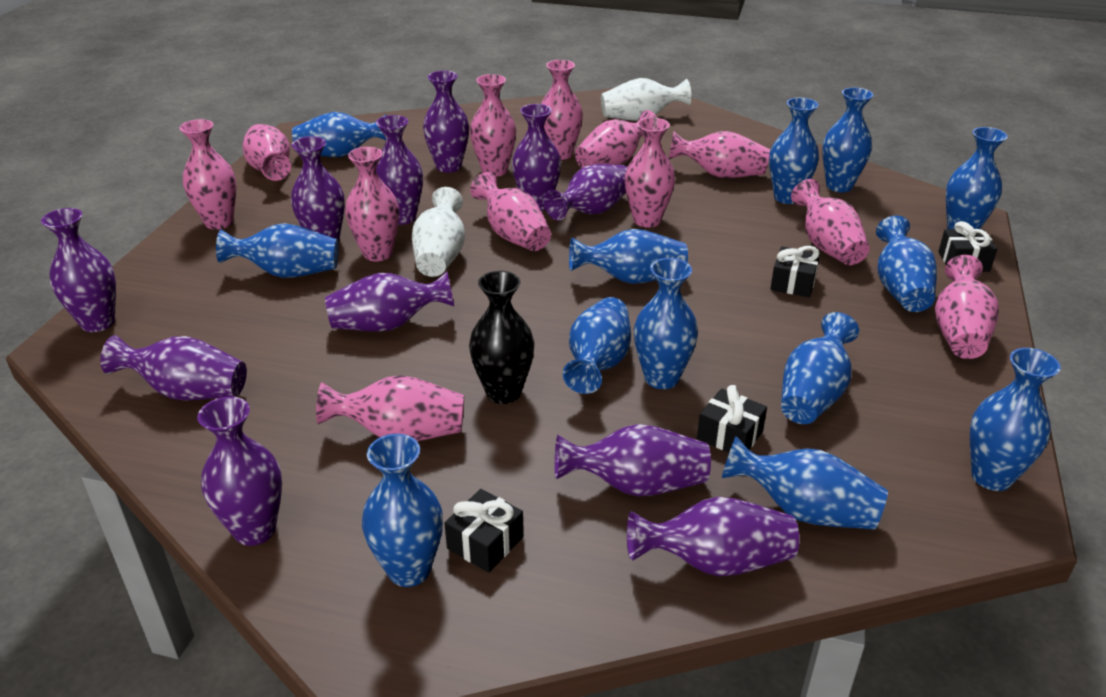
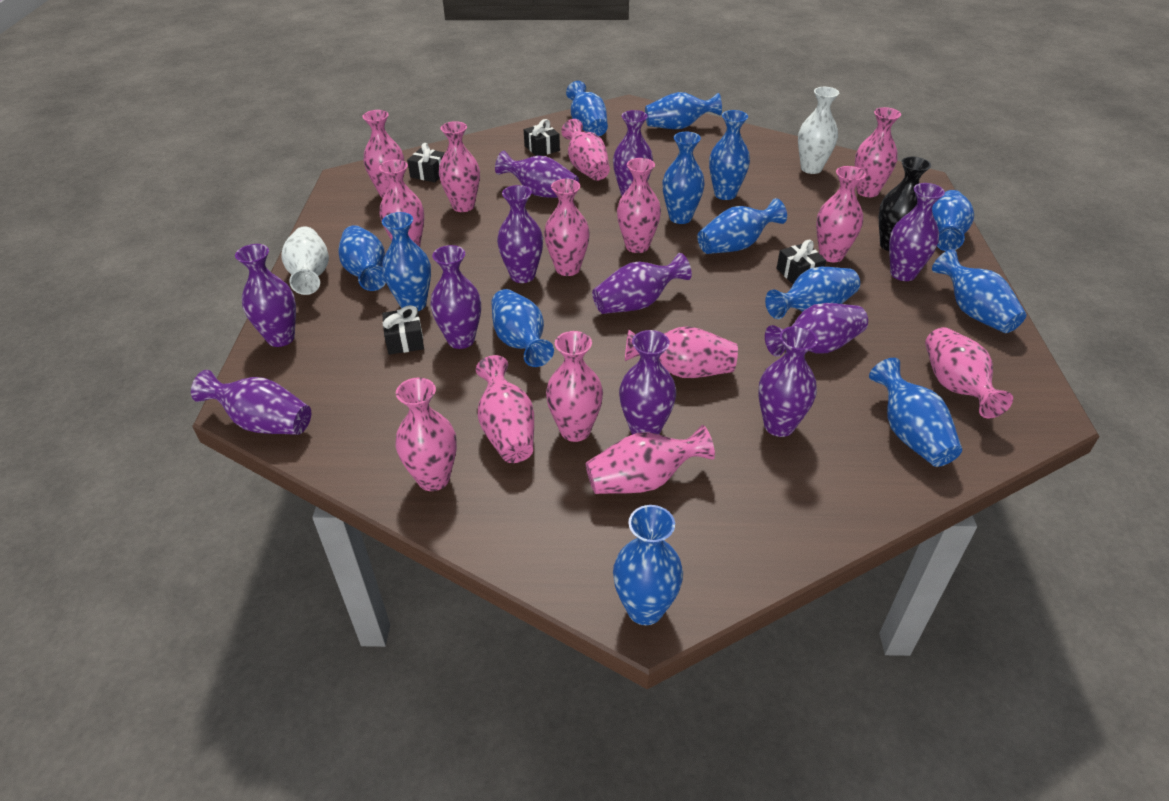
pink vase: [180,119,237,230] [242,124,291,181] [316,375,464,441] [345,147,399,261] [470,74,516,177] [470,172,551,251] [541,60,583,160] [575,110,657,168] [625,118,675,228] [669,131,770,178] [791,179,869,265] [935,255,999,359] = 12 -> [362,110,404,198] [379,159,424,247] [396,378,457,491] [439,121,480,212] [476,355,534,463] [544,179,590,276] [546,331,603,442] [562,119,610,181] [586,425,715,494] [617,158,661,253] [625,326,738,378] [816,166,866,262] [855,107,901,197] [925,327,1013,418] = 14

